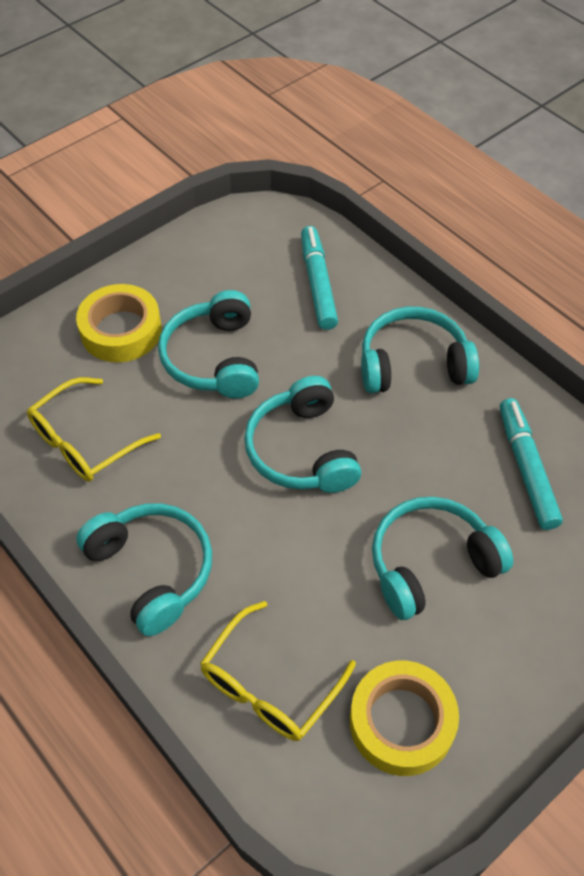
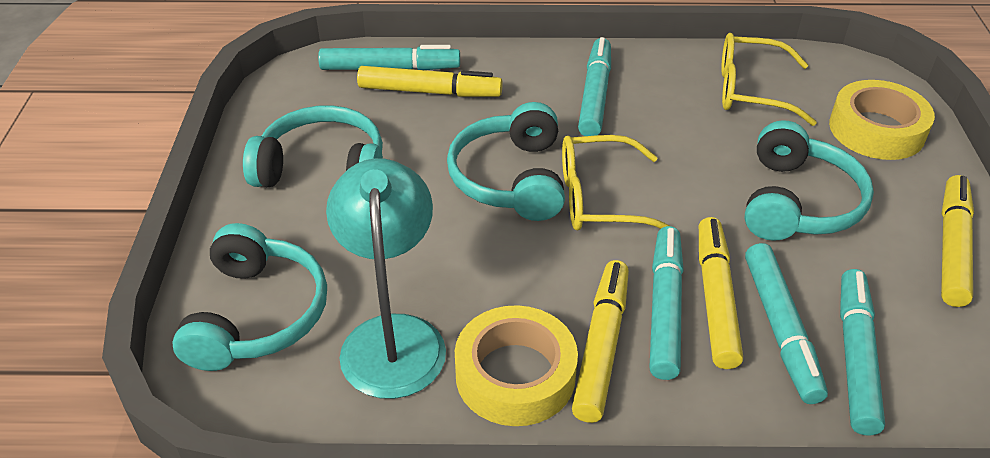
turquoise headphones: [76,503,212,636] [158,290,259,398] [244,376,361,493] [361,307,479,393] [372,497,513,620] = 5 -> [172,223,327,371] [243,105,383,187] [447,102,565,221] [744,120,874,241] = 4
turquoise lamp: none = 0 -> [326,158,446,399] = 1
turquoise marker: [301,226,338,330] [500,398,563,530] = 2 -> [318,45,460,70] [578,37,611,136] [649,226,684,380] [745,243,828,404] [840,269,885,436] = 5
yellow marker: none = 0 -> [357,66,503,97] [572,260,629,423] [699,217,743,369] [941,175,974,307] = 4

